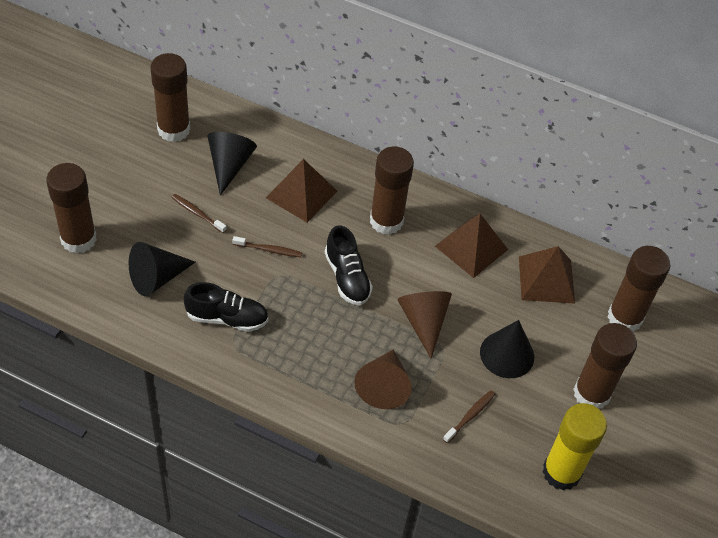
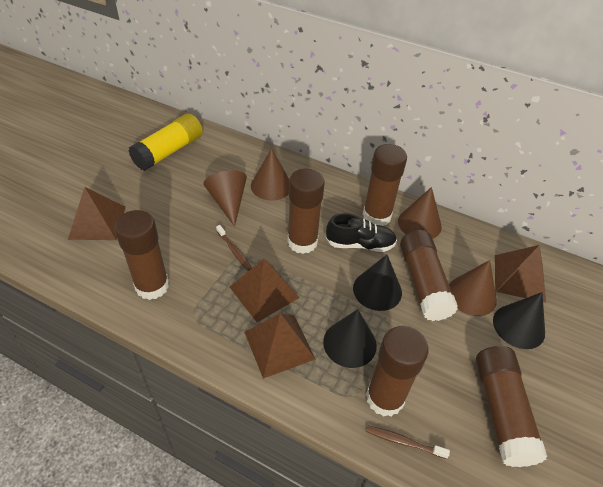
black shoe: [184,282,269,332] [325,225,373,305] = 2 -> [326,213,397,252] = 1
brown cone: [354,350,412,409] [397,291,452,359] = 2 -> [203,170,247,227] [251,148,289,201] [398,187,442,239] [449,260,497,316] = 4
brown glue stick: [46,163,97,254] [150,53,190,142] [370,147,414,235] [573,323,637,409] [608,246,671,332] = 5 -> [114,210,169,300] [287,168,325,254] [363,144,407,226] [366,326,429,417] [400,230,458,321] [476,346,547,467] = 6
brown pyramid: [266,159,337,223] [435,214,508,278] [519,246,575,304] = 3 -> [68,187,126,240] [230,259,300,322] [244,313,316,379] [495,245,546,303] = 4
brown toothbrush: [171,194,227,233] [232,236,302,257] [443,390,495,443] = 3 -> [216,225,252,271] [366,426,450,459] = 2

